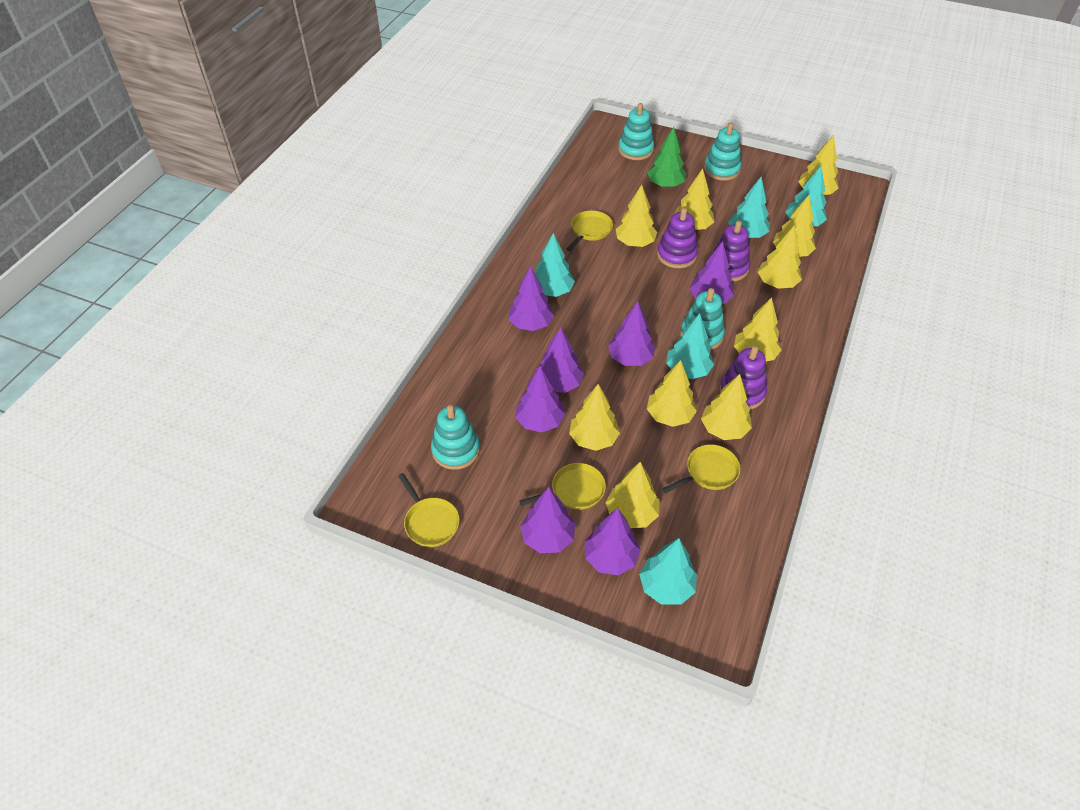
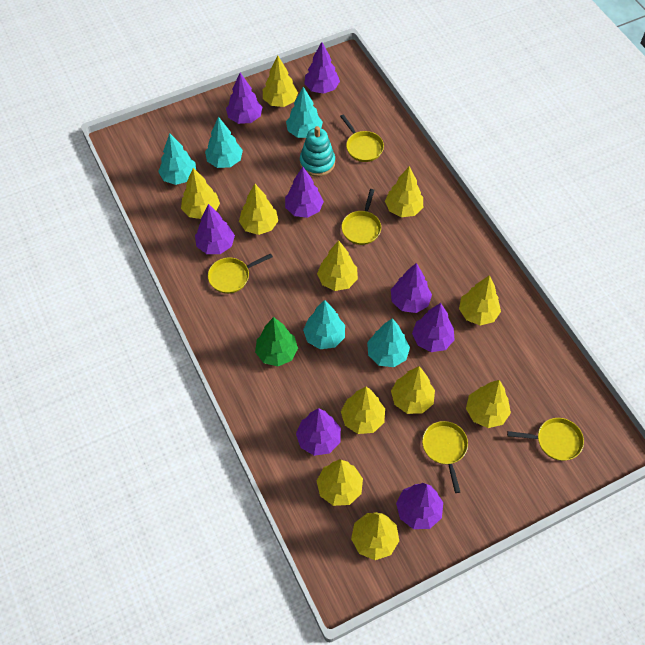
purple stacking toy: [657,208,698,268] [713,221,750,282] [719,346,767,409] = 3 -> none = 0
purple tree: [509,266,554,331] [515,366,565,432] [520,487,575,553] [536,327,584,393] [585,508,641,575] [608,301,655,366] [689,241,734,304] = 7 -> [195,204,235,254] [226,73,262,124] [285,167,324,218] [296,408,341,456] [304,42,340,94] [391,263,432,313] [396,483,443,529] [412,303,455,352] = 8
turquoise stacking toy: [431,405,480,470] [618,103,654,160] [680,288,725,350] [704,123,741,181] = 4 -> [300,126,335,177] = 1
yellow pan: [398,473,460,547] [519,463,606,510] [566,210,613,251] [662,444,741,493] = 4 -> [208,253,273,294] [340,114,384,162] [341,189,381,245] [422,421,468,493] [507,418,584,461] = 5
yellow tree: [569,384,620,451] [606,462,660,528] [616,185,657,247] [647,360,697,427] [674,169,714,230] [701,374,752,440] [734,297,781,361] [758,226,802,289] [773,195,816,257] [798,135,839,195] = 10 -> [181,168,220,219] [239,184,278,235] [263,55,298,107] [317,241,358,291] [317,459,363,506] [341,387,385,434] [351,512,399,560] [385,166,423,217] [391,366,435,414] [459,275,501,325] [466,380,511,428] = 11

